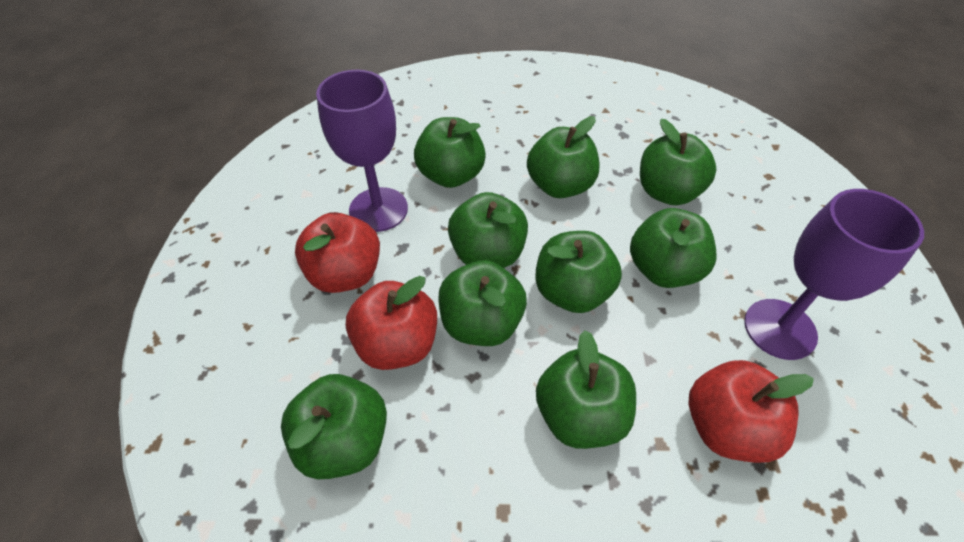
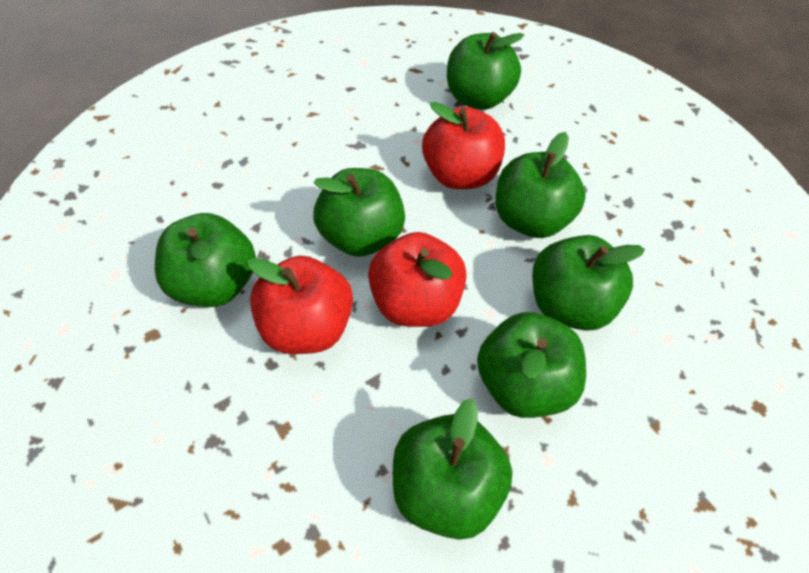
green apple: [281,374,387,479] [414,117,486,188] [438,260,527,346] [448,192,528,268] [527,116,600,198] [535,231,622,313] [536,330,636,449] [630,208,716,288] [640,119,716,205] = 9 -> [155,213,256,307] [313,168,405,257] [393,398,512,540] [447,32,524,110] [477,312,586,418] [495,132,586,238] [532,235,645,331] = 7
purple goblet: [316,70,408,232] [744,189,924,360] = 2 -> none = 0

